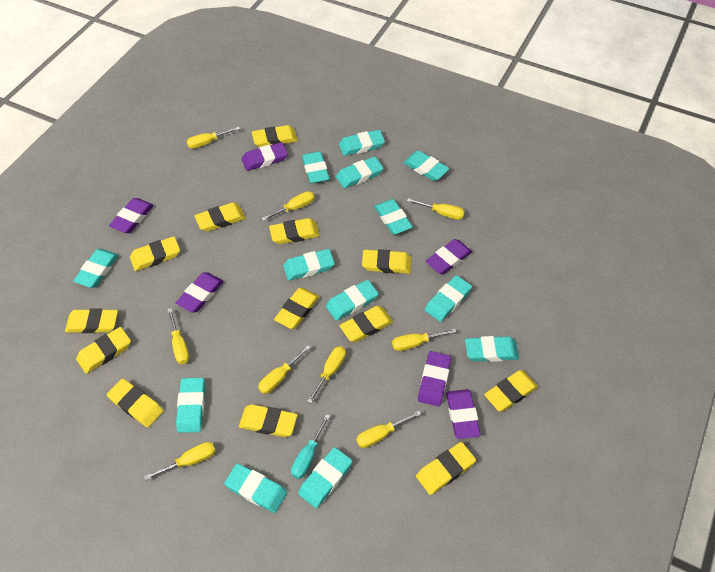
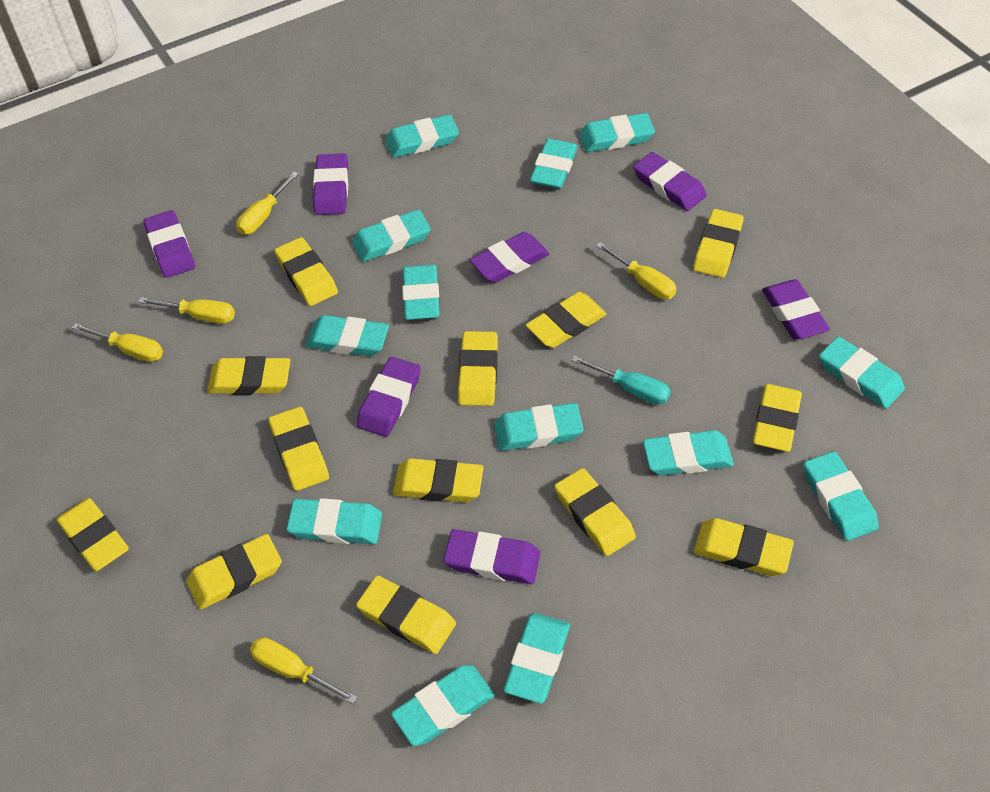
purple eraser: [109,198,154,233] [176,272,224,312] [242,142,288,171] [418,351,451,406] [425,239,472,275] [446,389,481,439] = 6 -> [143,210,195,278] [313,153,348,215] [356,357,421,437] [443,529,540,584] [470,232,549,283] [633,152,707,211] [762,280,830,340] = 7
yellow screwdriver: [144,442,216,481] [167,308,189,364] [187,127,240,149] [258,345,311,394] [261,191,315,221] [307,346,346,403] [356,411,421,448] [392,329,456,351] [407,198,465,220] = 9 -> [72,323,163,362] [138,297,235,324] [236,171,299,235] [250,637,358,704] [596,242,677,299] = 5

